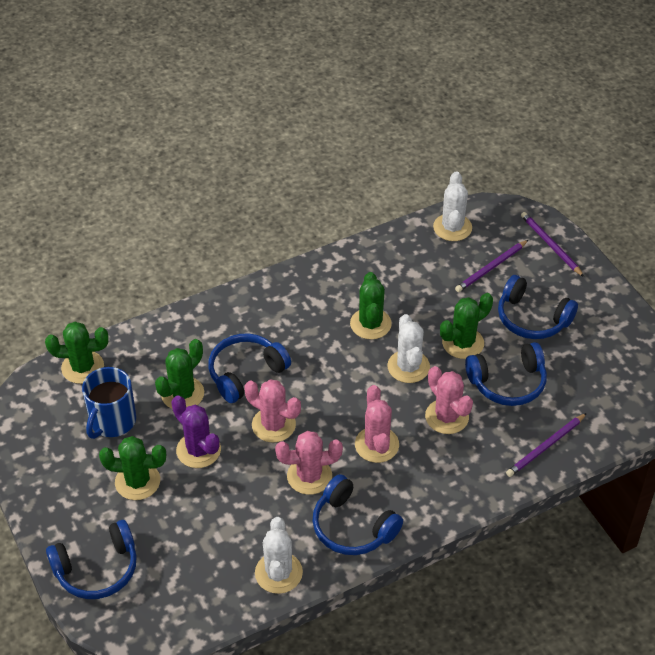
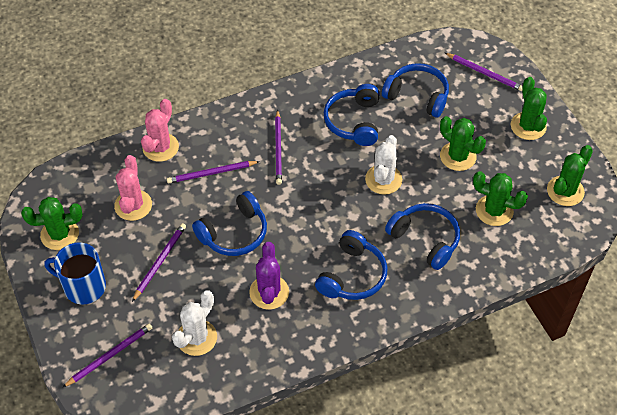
pink cactus: [244,379,301,443] [275,431,343,495] [355,385,399,463] [425,366,473,434] = 4 -> [114,155,152,221] [141,99,179,162] = 2
purple pencil: [455,240,528,292] [506,413,587,477] [521,212,584,277] = 3 -> [62,324,152,388] [132,223,186,302] [167,161,260,184] [275,110,282,185] [445,53,523,91] = 5
white cactus: [255,517,303,594] [387,314,430,383] [433,171,472,241] = 3 -> [172,290,217,356] [365,135,402,195] = 2

